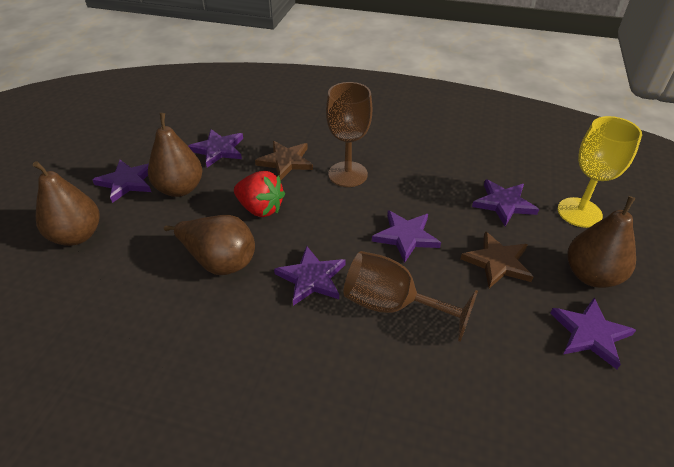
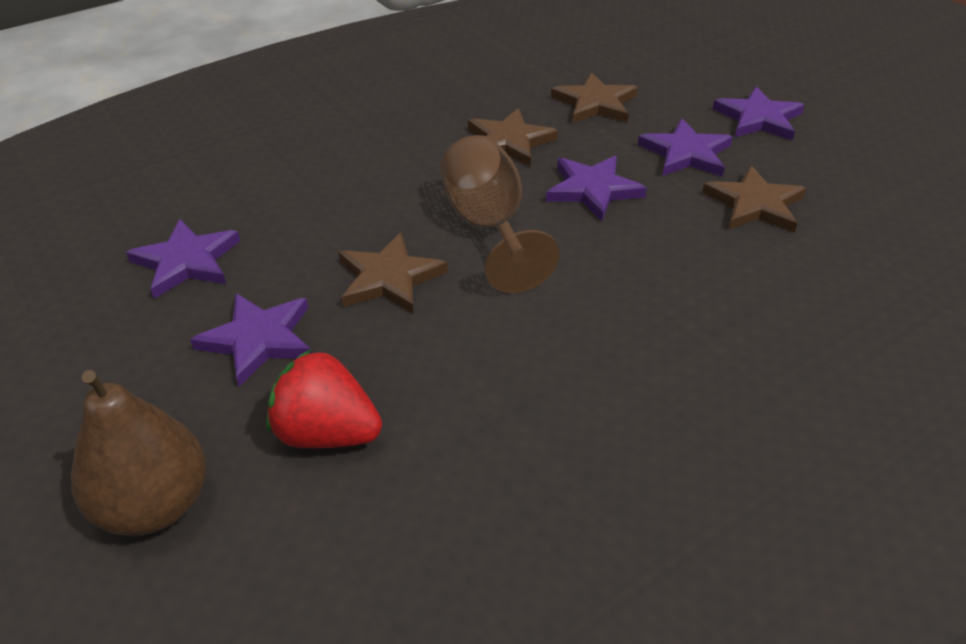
brown goblet: [326,82,372,187] [343,251,478,342] = 2 -> [440,135,560,293] = 1
brown pear: [33,161,100,246] [148,113,202,197] [164,215,255,275] [568,196,636,288] = 4 -> [71,370,206,536] = 1
brown star: [255,141,313,181] [461,231,533,288] = 2 -> [339,233,448,314] [468,108,558,167] [551,72,637,124] [702,165,806,233] = 4
purple star: [92,160,151,203] [188,129,243,168] [274,246,345,306] [372,210,441,263] [472,179,539,226] [550,298,636,369] = 6 -> [126,219,240,299] [190,293,312,387] [546,156,647,221] [638,118,733,177] [712,86,804,141] = 5
yellow goblet: [558,116,642,228] = 1 -> none = 0

